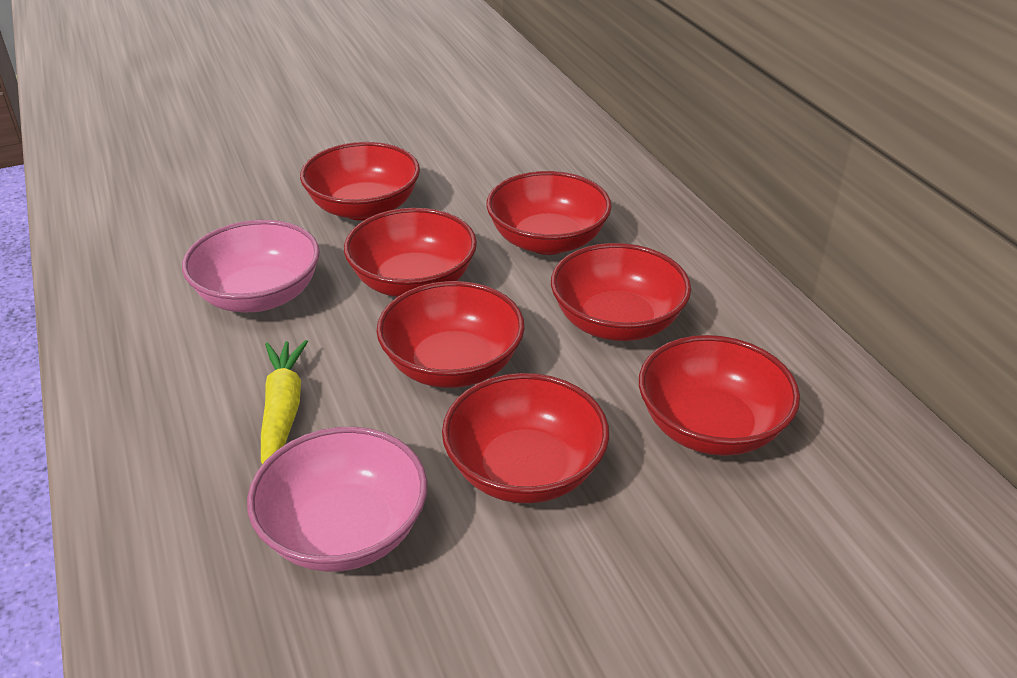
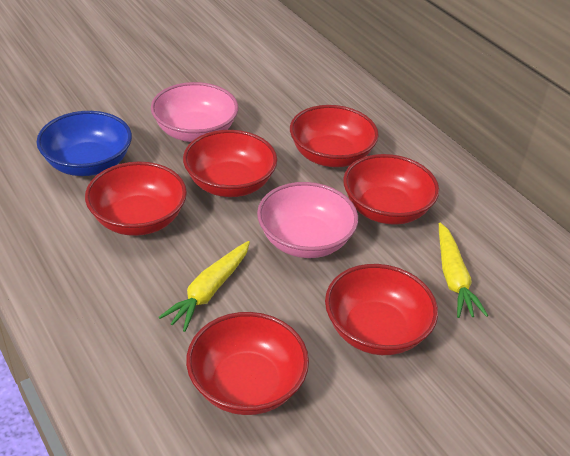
blue bowl: none = 0 -> [37,111,132,176] = 1
red bowl: [300,142,420,221] [344,208,477,297] [376,281,525,388] [442,373,609,504] [486,171,612,255] [551,243,691,341] [639,335,800,456] = 7 -> [85,161,187,236] [183,130,277,197] [186,312,309,415] [290,105,379,167] [325,264,438,355] [343,154,439,225] = 6
yellow carrot: [261,340,308,464] = 1 -> [158,241,250,332] [439,222,488,318] = 2

